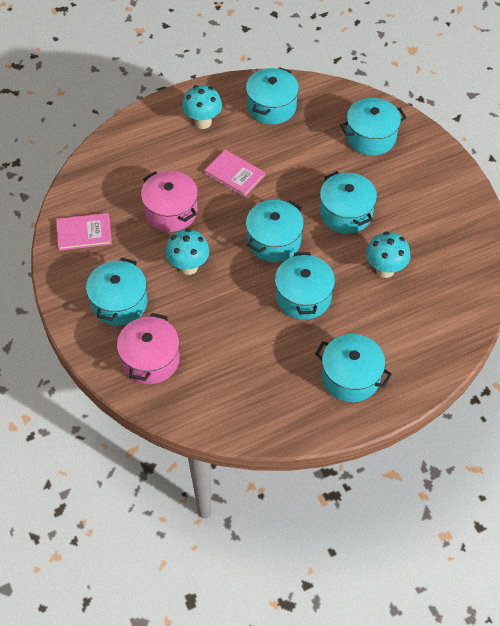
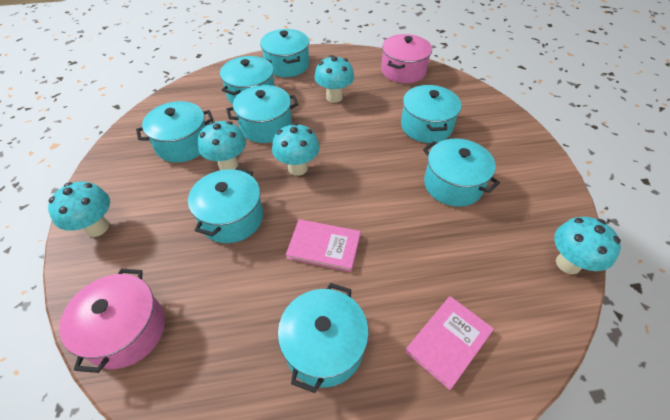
turquoise mushroom: [165,228,210,275] [182,85,222,129] [366,232,410,278] = 3 -> [48,182,110,237] [198,121,246,170] [272,123,320,176] [314,55,354,103] [554,217,621,274] = 5
turquoise pot: [86,258,148,326] [246,67,299,124] [246,200,304,262] [275,252,335,320] [315,334,392,402] [320,171,377,234] [340,98,407,156] = 7 -> [136,101,214,162] [188,167,263,243] [220,56,274,105] [226,85,299,143] [260,29,309,77] [278,283,369,393] [401,85,461,143] [423,138,500,207] = 8

